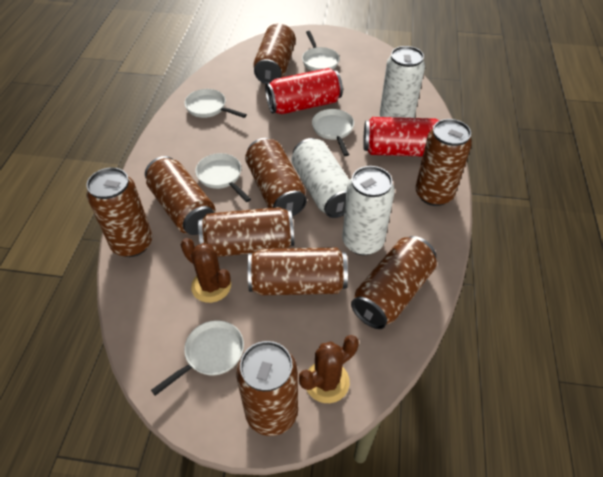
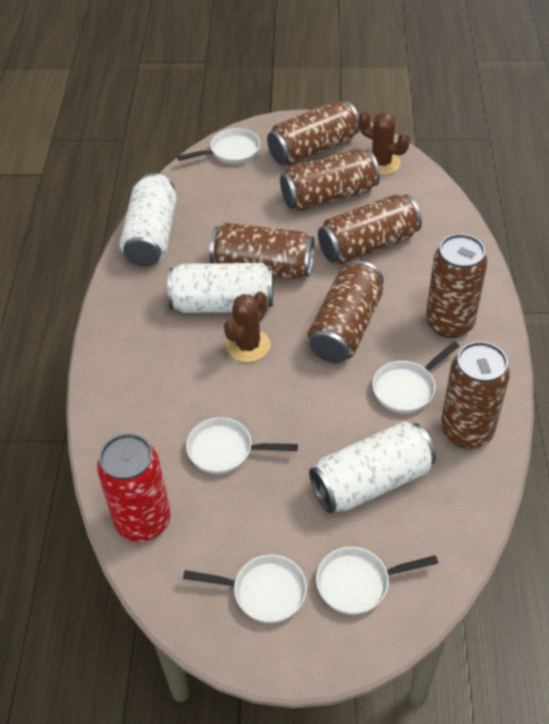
brown can: [86,167,152,257] [145,156,215,235] [198,207,294,257] [236,341,298,436] [245,138,307,216] [248,247,348,295] [253,24,296,84] [351,236,437,329] [415,119,472,206] = 9 -> [210,223,314,279] [267,100,360,166] [280,149,380,211] [308,260,384,363] [318,194,422,264] [426,234,488,338] [441,341,510,449] = 7
red can: [265,68,343,114] [363,117,439,156] = 2 -> [97,433,170,542] = 1

